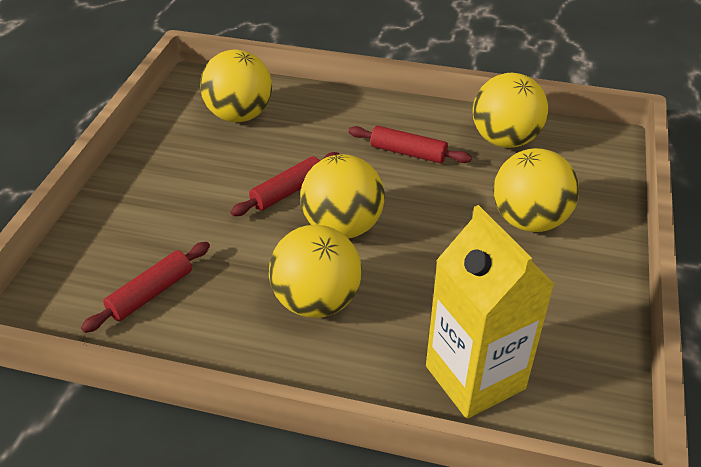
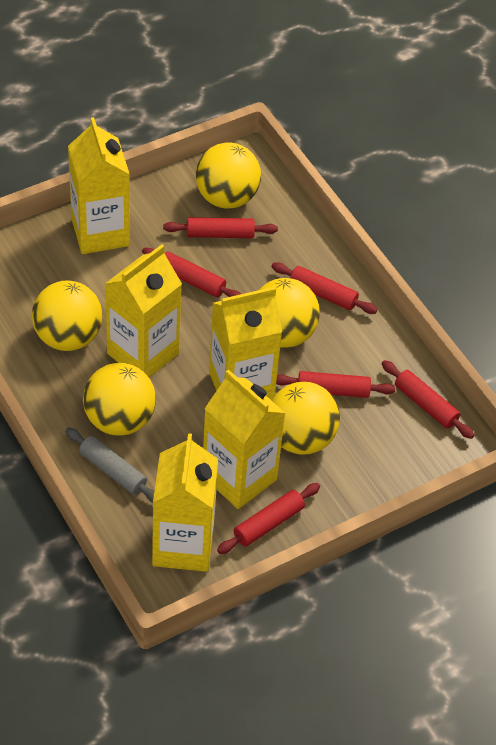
grey rolling pin: none = 0 -> [65,427,154,503] = 1
red rolling pin: [81,242,210,333] [231,152,340,216] [348,126,472,163] = 3 -> [142,248,241,297] [163,217,278,238] [217,483,320,554] [271,262,378,314] [276,371,395,398] [382,360,474,439] = 6
yellow carton: [426,205,555,419] = 1 -> [68,117,130,254] [105,244,182,378] [152,433,218,572] [203,369,285,509] [209,287,282,401] = 5

